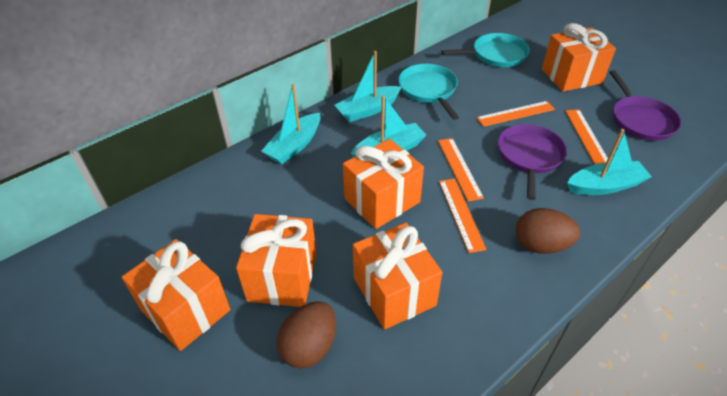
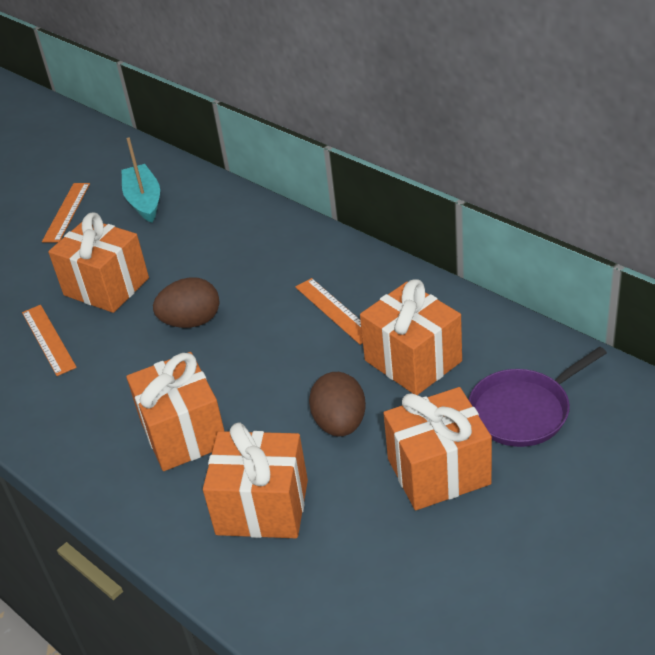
orange ruler: [438,138,484,202] [439,179,487,253] [477,101,555,127] [565,109,608,165] = 4 -> [22,305,77,376] [42,183,90,243] [295,278,363,345] = 3
purple pan: [498,124,567,200] [609,70,681,141] = 2 -> [469,347,607,447] = 1
turquoise boat: [261,84,320,164] [334,51,401,122] [351,95,426,157] [567,129,652,195] = 4 -> [122,138,160,223] = 1
turquoise pan: [398,64,459,120] [441,33,530,67] = 2 -> none = 0

